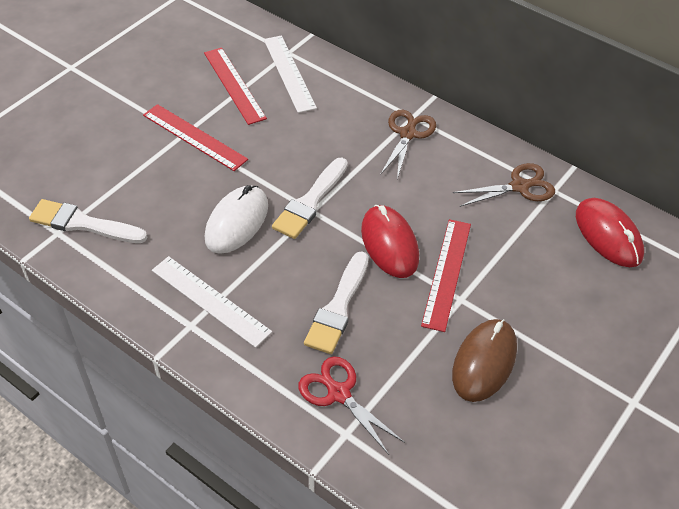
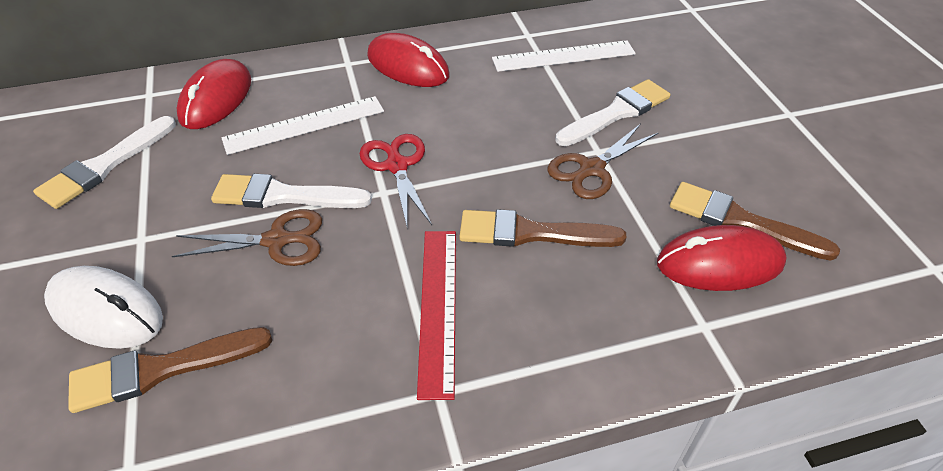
brown brush: none = 0 -> [68,327,272,413] [459,209,627,247] [670,182,840,261] = 3
brown mouse: [452,319,517,402] = 1 -> none = 0
red mouse: [361,205,419,278] [576,198,644,267] = 2 -> [177,59,251,129] [367,33,450,87] [657,225,787,291] = 3
red ruler: [143,104,248,171] [204,47,267,125] [421,219,471,332] = 3 -> [417,231,456,400] = 1

